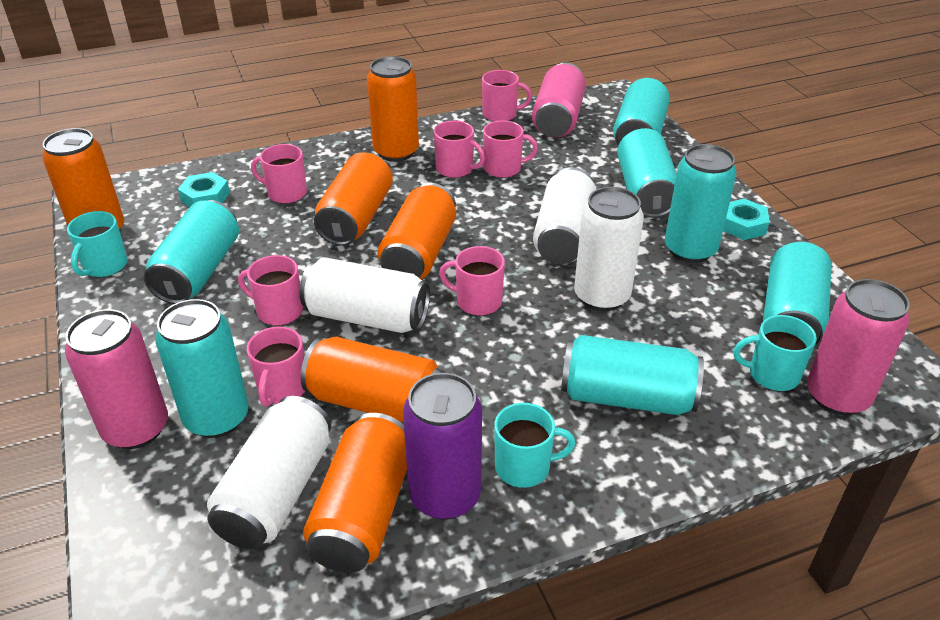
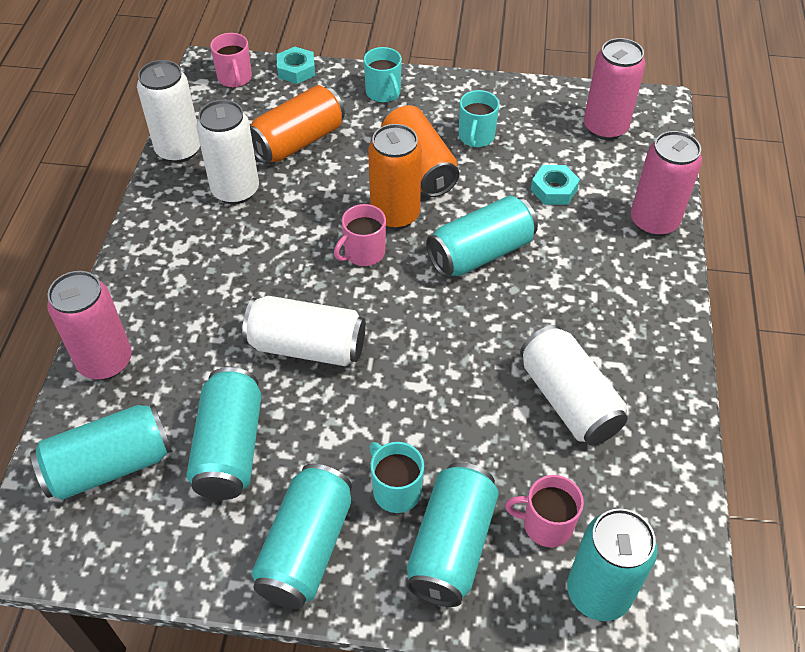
orange can: [42,128,124,231] [301,337,445,422] [303,413,407,573] [314,152,393,246] [367,56,419,162] [378,183,456,279] = 6 -> [250,85,345,164] [368,124,422,229] [381,105,459,197] = 3
pink mug: [238,255,303,326] [247,327,305,407] [251,144,307,204] [434,121,485,178] [439,246,505,316] [482,70,532,122] [483,120,538,178] = 7 -> [210,33,252,88] [334,204,386,266] [505,475,584,547] = 3
purple can: [403,373,482,520] = 1 -> none = 0
turquoise can: [144,200,239,304] [155,299,249,438] [561,335,704,415] [613,78,670,146] [617,128,677,218] [665,144,737,263] [763,241,832,348] = 7 -> [30,404,172,500] [186,367,262,500] [251,464,352,609] [407,462,499,607] [426,195,538,277] [567,508,658,621] = 6

